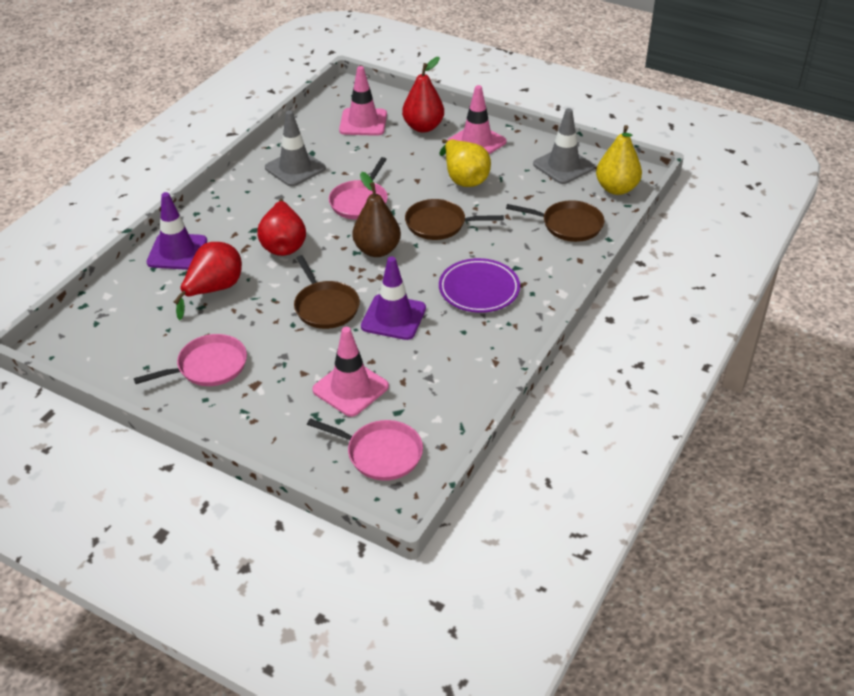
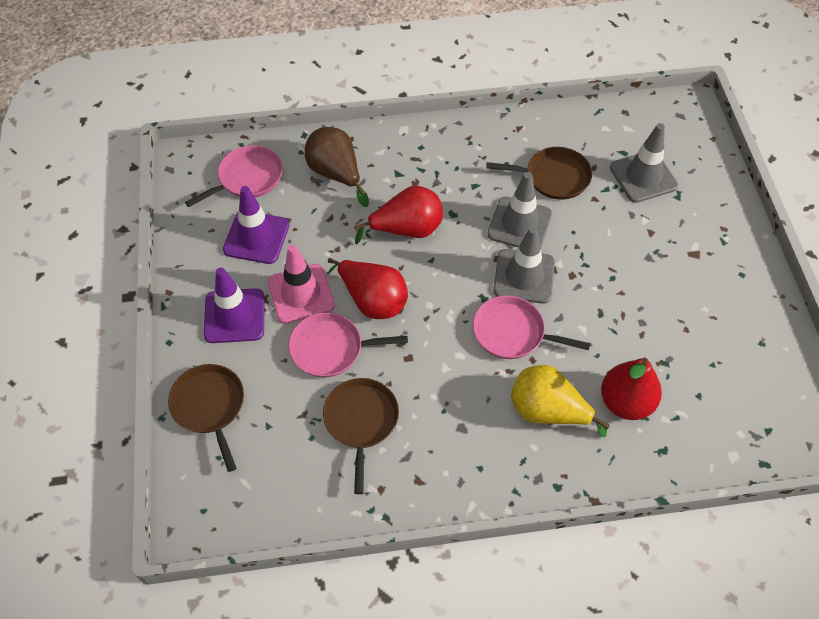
grey traffic cone: [265,111,326,187] [533,108,595,184] = 2 -> [487,172,552,247] [494,226,555,304] [610,123,678,203] = 3
pink traffic cone: [312,327,389,417] [339,66,387,136] [447,85,507,154] = 3 -> [268,244,335,324] = 1
purple plate: [439,258,520,313] = 1 -> none = 0
yellow pear: [440,139,491,187] [596,125,642,195] = 2 -> [511,365,610,437] = 1

